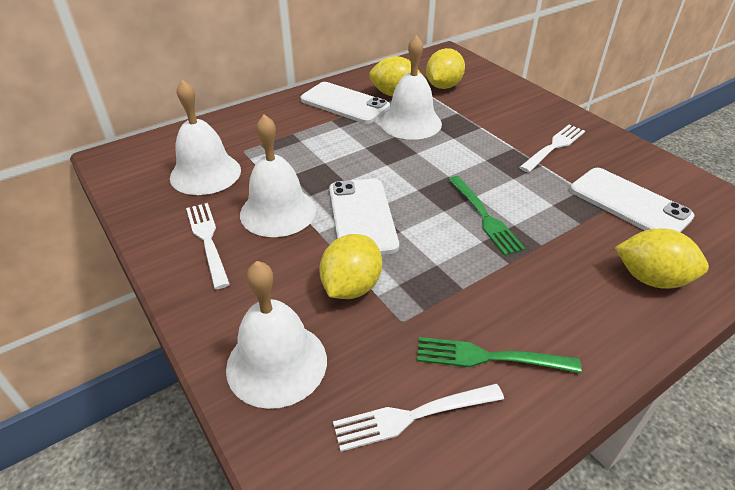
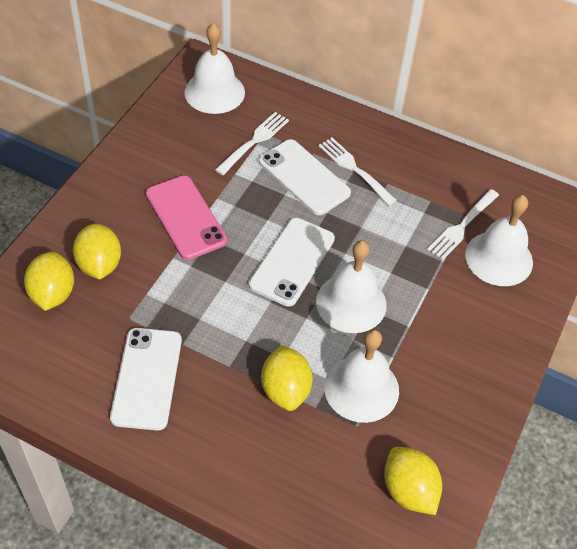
green fork: [417,337,582,373] [448,176,525,256] = 2 -> none = 0
pink phone: none = 0 -> [146,176,227,260] = 1

